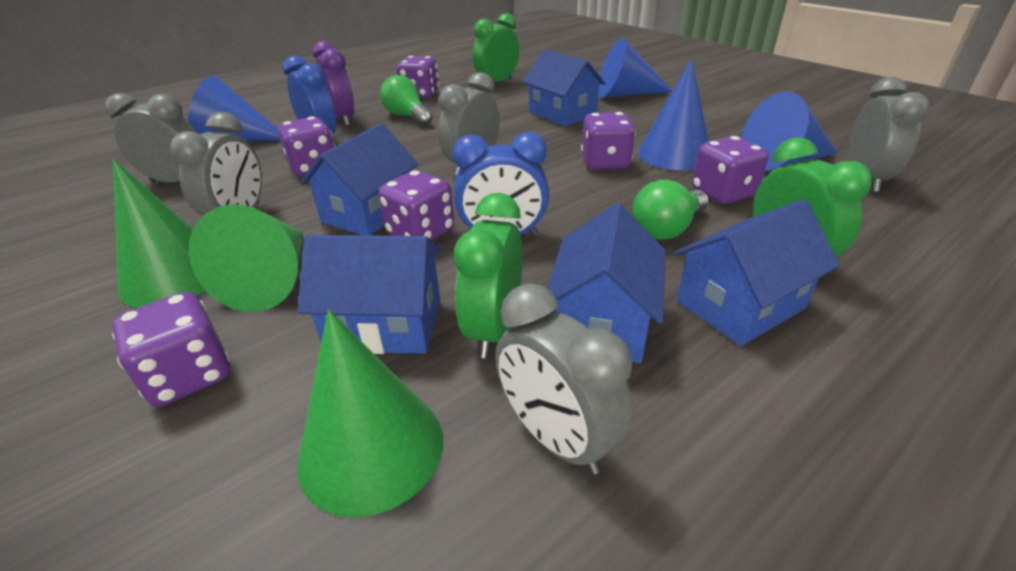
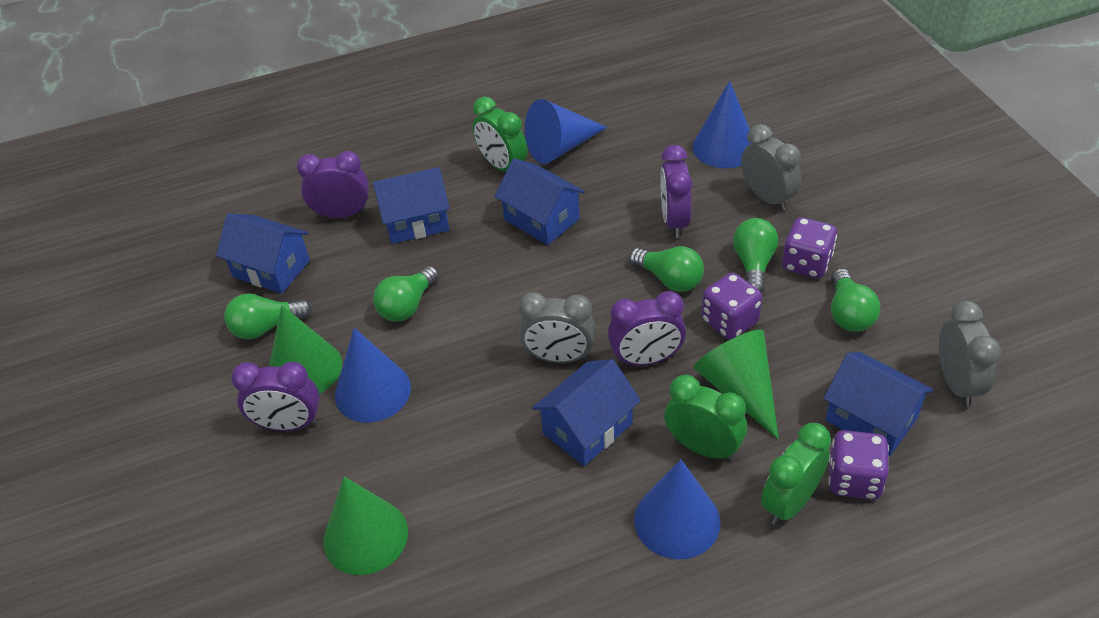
blue clock: [283,55,336,134] [453,132,549,236] = 2 -> none = 0
green light bulb: [380,75,433,126] [632,180,709,240] = 2 -> [224,293,312,339] [373,266,439,322] [629,246,704,292] [733,218,778,293] [831,268,880,332] = 5
grey clock: [105,93,197,183] [170,112,262,216] [438,72,500,175] [495,283,633,474] [848,77,930,192] = 5 -> [519,292,596,363] [741,124,801,211] [939,301,1001,407] = 3
purple clock: [312,41,355,126] = 1 -> [231,362,320,431] [297,151,369,218] [608,291,686,366] [660,145,693,238] = 4
purple dice: [112,292,230,407] [278,116,335,176] [378,170,454,240] [397,56,439,98] [581,112,636,170] [692,136,769,204] = 6 -> [702,273,762,340] [782,217,837,279] [828,430,889,500] = 3

